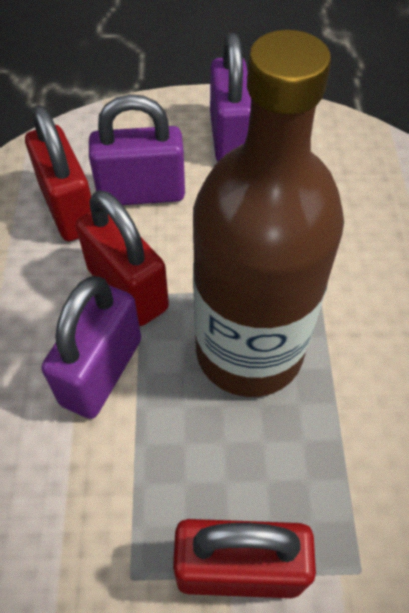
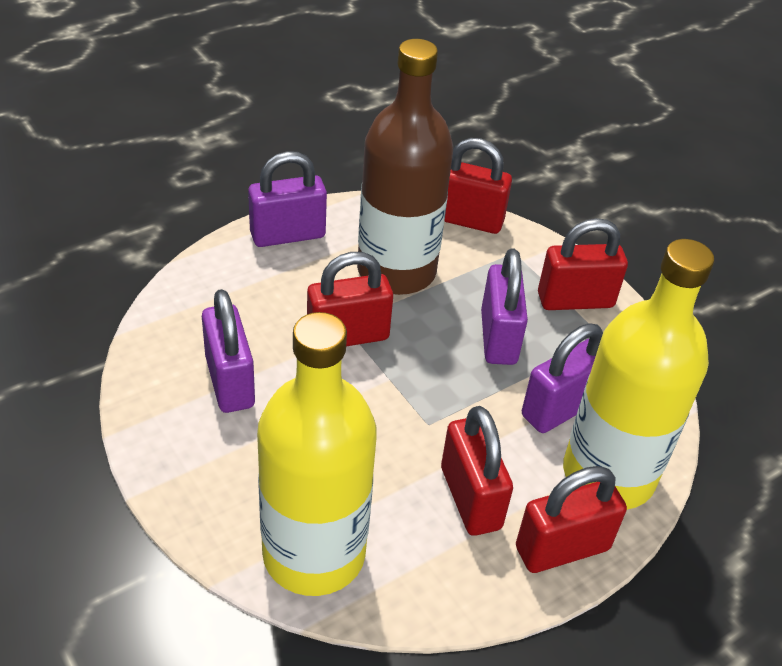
purple padlock: [42,276,141,419] [89,94,185,205] [210,33,251,162] = 3 -> [202,289,255,413] [248,151,327,247] [481,248,528,365] [522,323,603,433] = 4
red padlock: [25,105,91,241] [76,190,169,326] [173,519,316,598] = 3 -> [307,252,393,346] [441,406,513,536] [444,138,512,234] [516,466,627,573] [538,218,628,310] = 5
yellow bottle: none = 0 -> [257,312,377,596] [563,239,714,510] = 2

